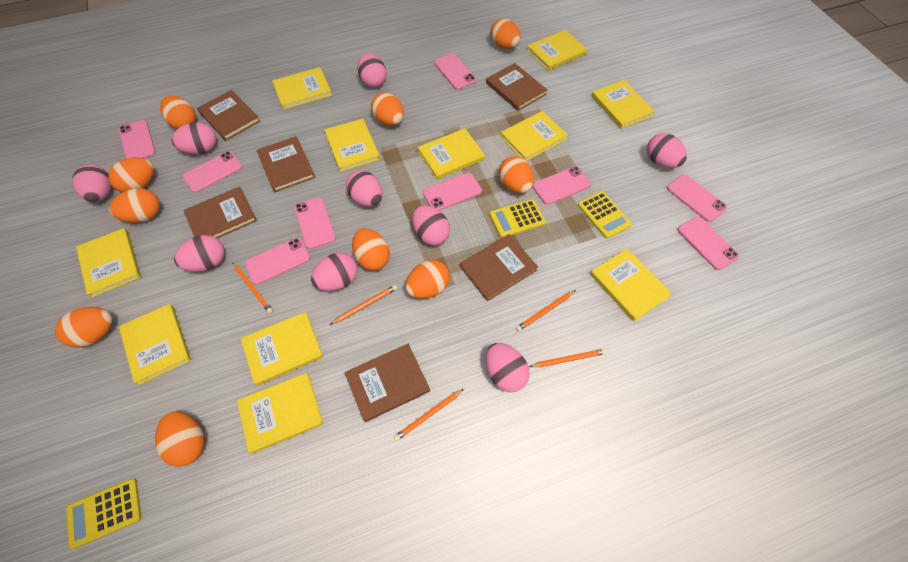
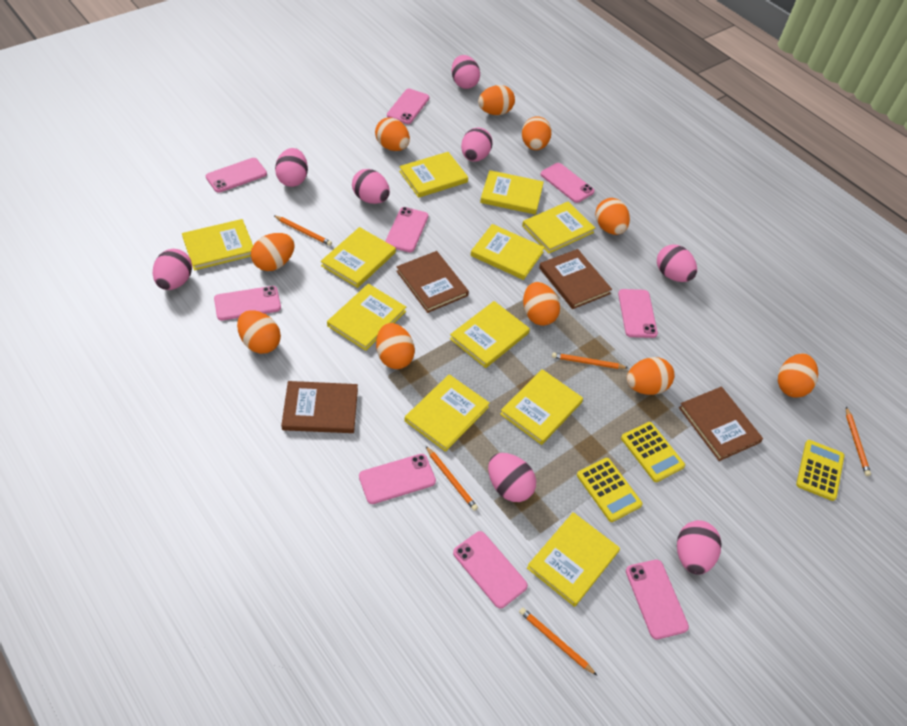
brown book: [183,186,257,239] [197,90,260,141] [257,136,315,192] [344,344,430,422] [460,234,538,302] [486,63,547,111] = 6 -> [281,381,358,433] [396,251,469,313] [539,249,612,309] [679,387,763,461] = 4
pink egg: [72,164,112,202] [171,122,216,154] [174,235,225,272] [311,253,358,291] [346,170,383,207] [357,53,387,88] [412,205,450,245] [485,343,530,392] [647,133,687,168] = 9 -> [153,249,192,290] [275,148,308,187] [352,169,390,204] [451,55,480,89] [461,128,493,162] [488,453,536,502] [657,244,697,282] [677,520,722,575] = 8

